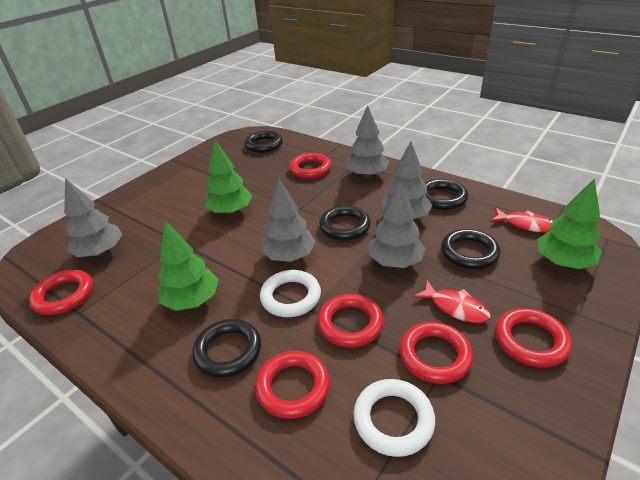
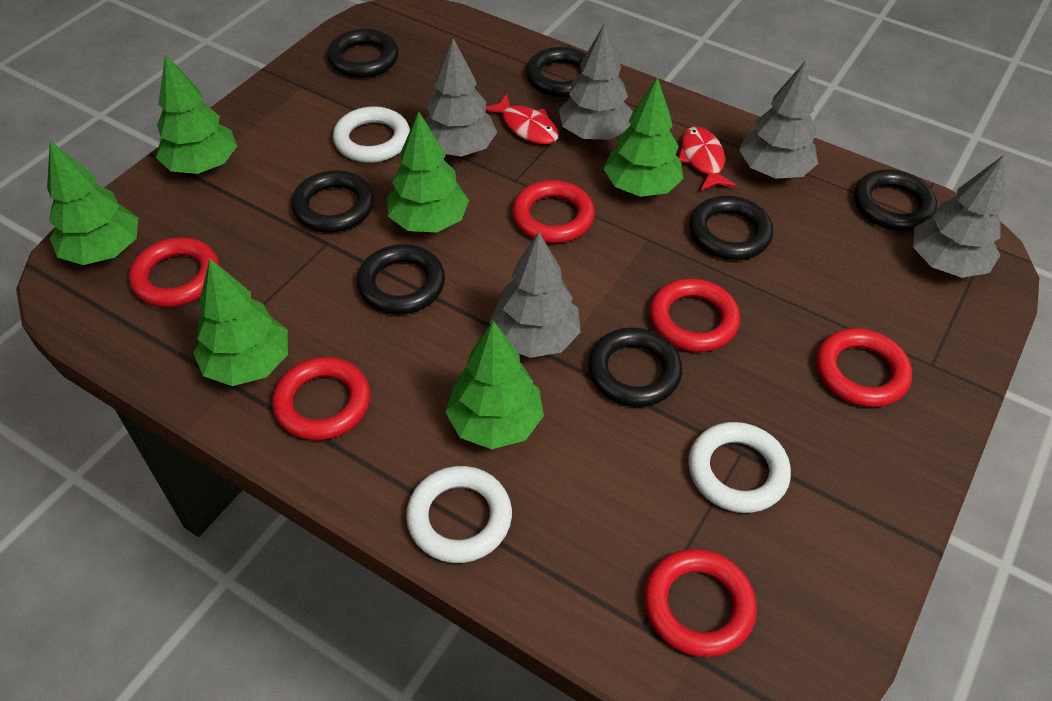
black ring: [192,319,261,378] [244,131,283,153] [319,205,371,241] [425,179,468,210] [441,229,501,269] = 5 -> [291,170,374,233] [327,29,398,78] [357,244,445,314] [526,47,586,97] [588,327,682,407] [689,196,773,260] [854,169,937,231] = 7
green tree: [158,221,219,311] [205,140,253,215] [537,179,602,269] = 3 -> [47,141,138,265] [156,54,237,174] [193,259,288,386] [387,111,469,232] [445,321,544,449] [603,77,683,197] = 6
white ring: [260,270,321,317] [353,379,435,457] = 2 -> [333,107,410,163] [406,466,512,563] [688,422,791,513] = 3

